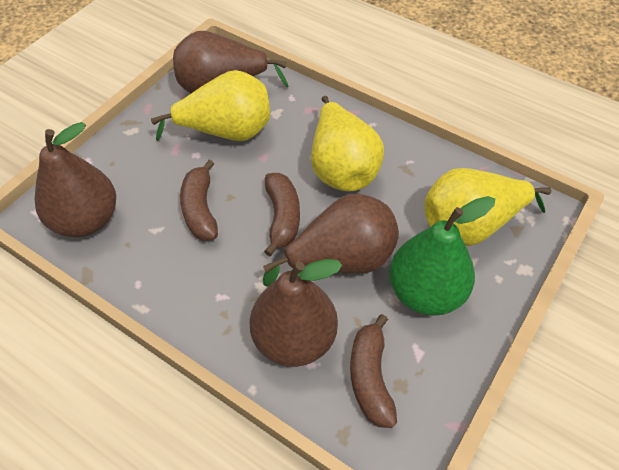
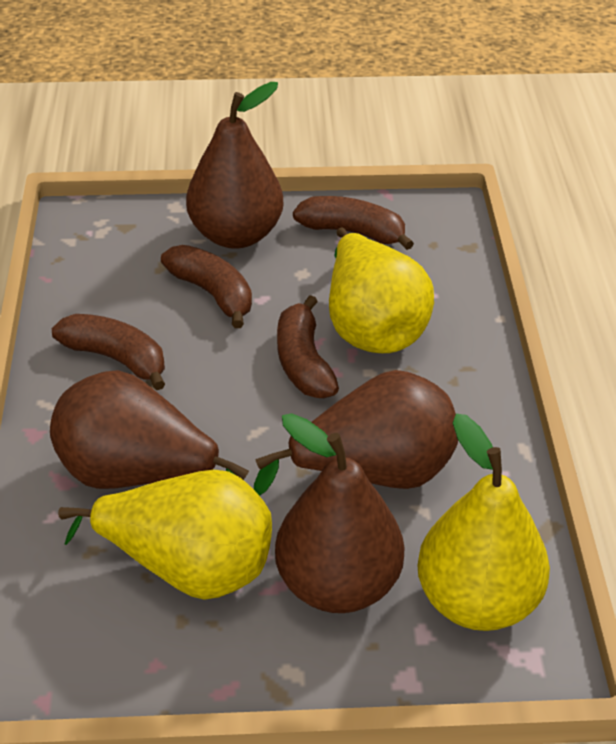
brown banana: [180,160,218,241] [264,173,300,256] [350,314,397,428] = 3 -> [52,314,165,390] [161,245,252,328] [277,295,339,398] [293,196,414,250] = 4
green pear: [389,196,495,316] = 1 -> none = 0

